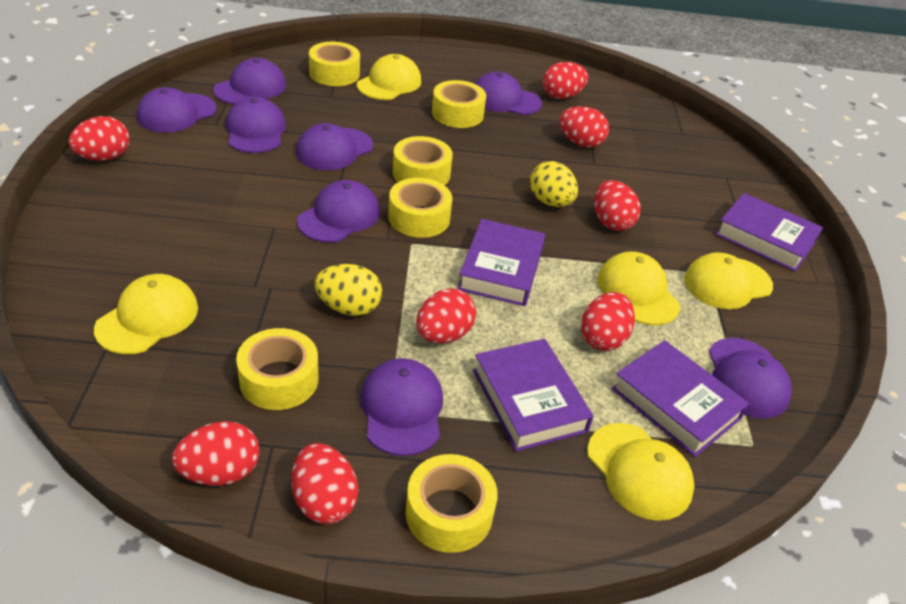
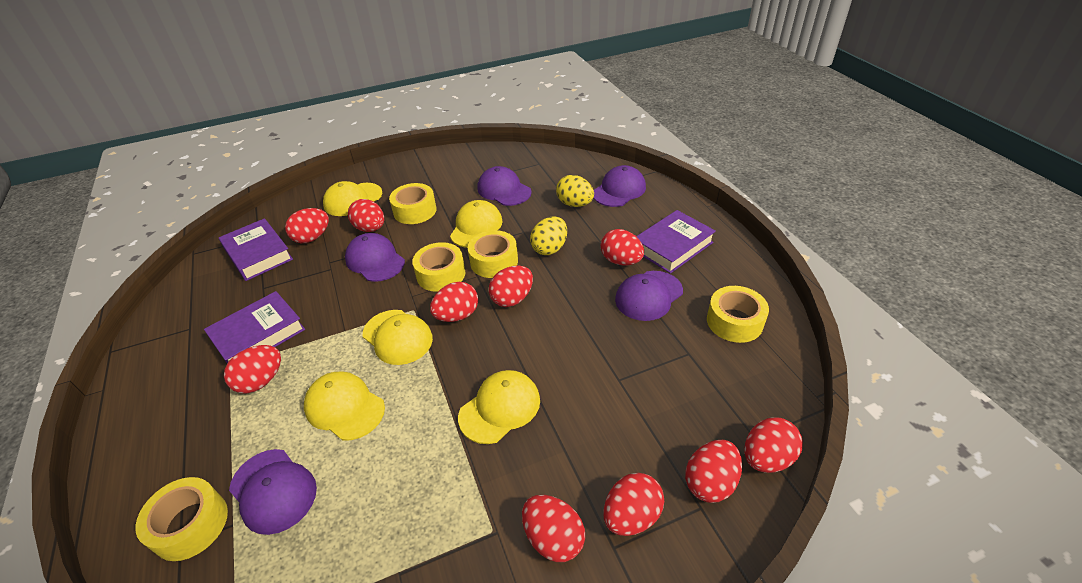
purple book: [458,219,545,306] [473,339,594,452] [611,340,749,457] [715,193,823,272] = 4 -> [204,291,305,363] [219,218,293,281] [636,210,716,274] = 3
purple cap: [137,87,217,133] [213,58,286,104] [226,97,286,153] [296,123,373,170] [297,180,380,243] [360,358,443,456] [475,72,542,115] [709,338,792,419] = 8 -> [229,449,317,535] [345,233,405,282] [477,166,532,206] [594,165,646,207] [615,271,683,321] = 5
red egg: [69,116,129,161] [172,421,259,486] [291,443,359,524] [416,288,476,344] [543,62,588,99] [559,106,609,148] [581,292,635,351] [594,180,641,231] = 8 -> [224,345,281,394] [285,208,329,243] [348,199,384,232] [430,282,478,322] [489,265,533,307] [522,495,585,562] [601,229,644,265] [603,473,664,536] [685,440,742,503] [744,417,803,473] = 10
yellow tape: [236,328,319,410] [309,42,360,86] [388,178,453,238] [393,136,453,185] [405,454,498,553] [432,80,486,128] = 6 -> [136,477,228,561] [389,183,436,224] [412,242,465,292] [468,230,518,278] [707,286,769,343] = 5

